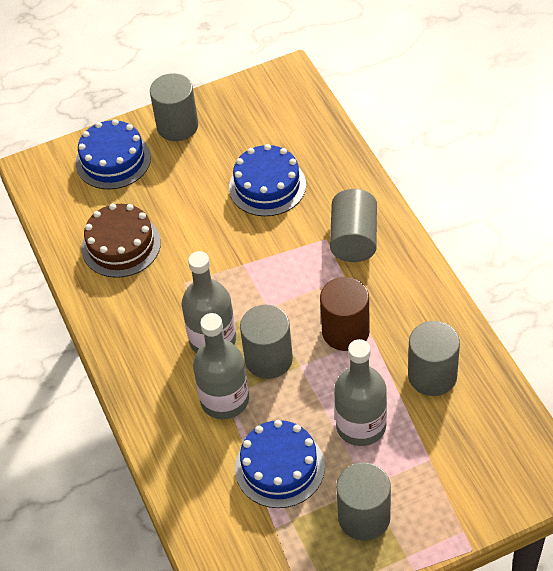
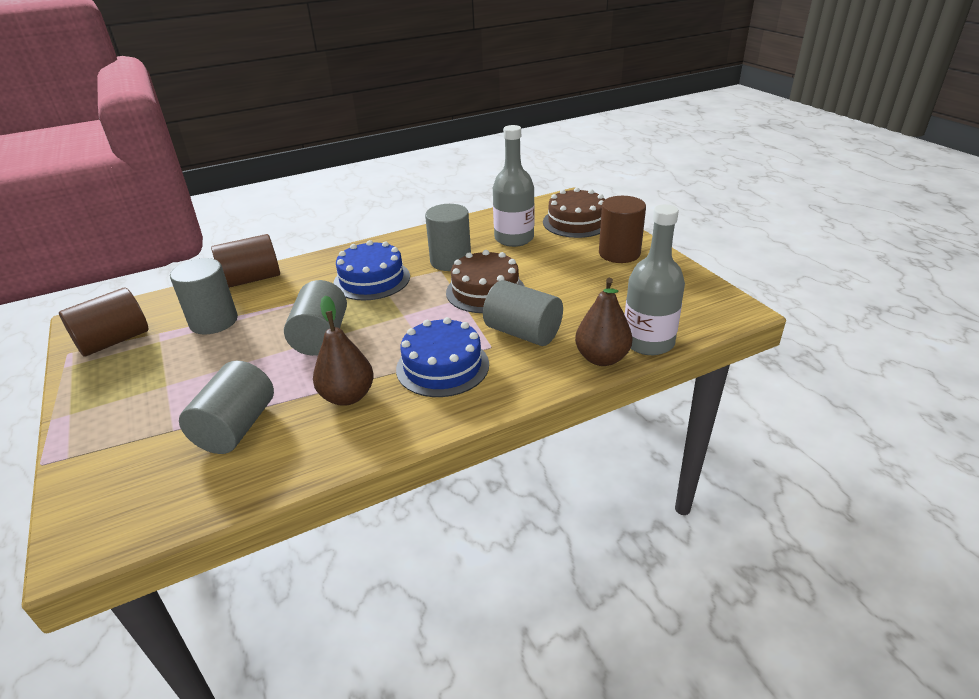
blue cake: [76,119,151,189] [229,144,306,216] [235,420,325,508] = 3 -> [333,240,410,300] [396,317,489,397] = 2
brown cake: [82,203,161,278] = 1 -> [446,250,524,313] [543,188,605,238] = 2
brown cylinder: [320,277,370,351] = 1 -> [59,287,149,357] [211,234,280,288] [599,196,646,263] = 3
brown pear: none = 0 -> [313,296,374,406] [575,278,633,366] = 2
grey bottle: [182,251,236,353] [193,313,249,419] [334,339,387,446] = 3 -> [493,125,535,247] [625,204,685,355] = 2

